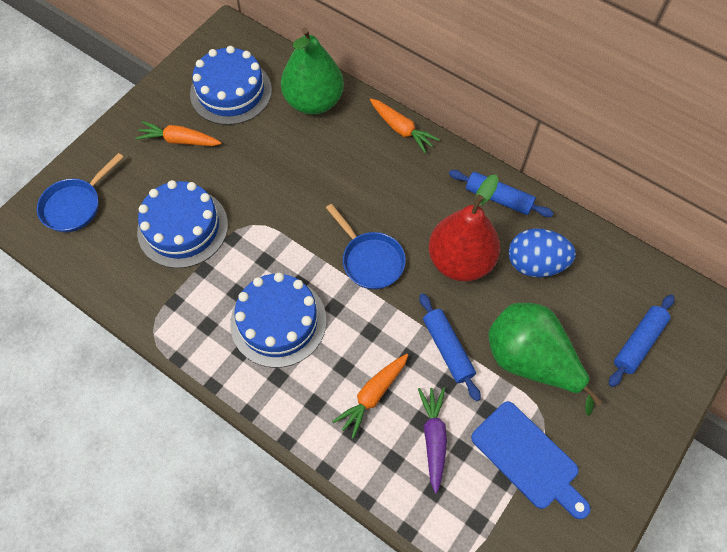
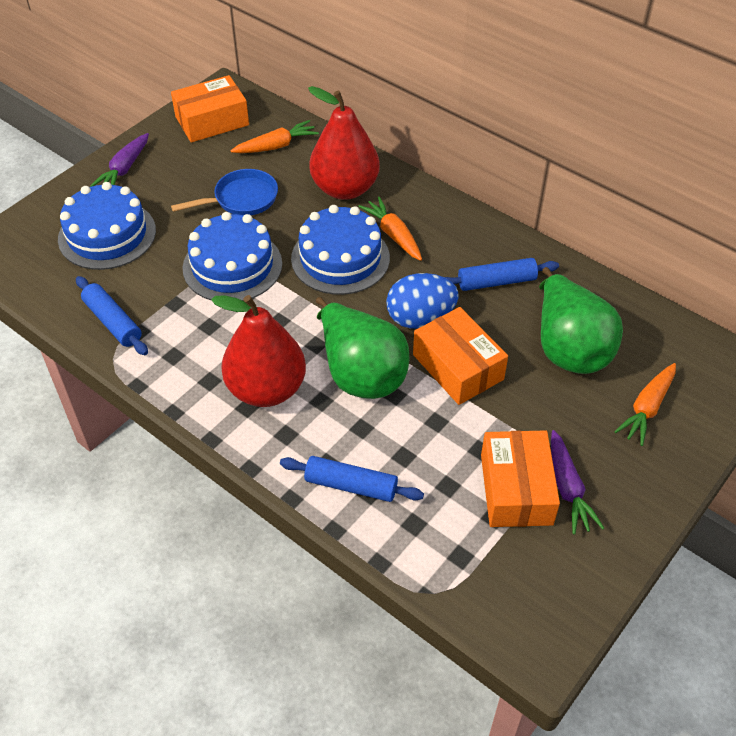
blue cutting board: [471,401,590,519] = 1 -> none = 0
blue pan: [37,153,124,232] [326,204,406,290] = 2 -> [171,169,278,215] = 1
orange box: none = 0 -> [171,75,249,142] [413,307,508,405] [481,430,560,527] = 3
purple carrot: [418,387,447,493] = 1 -> [90,133,149,187] [551,430,604,534] = 2
red pear: [429,175,500,282] = 1 -> [211,295,306,407] [308,86,380,200] = 2

